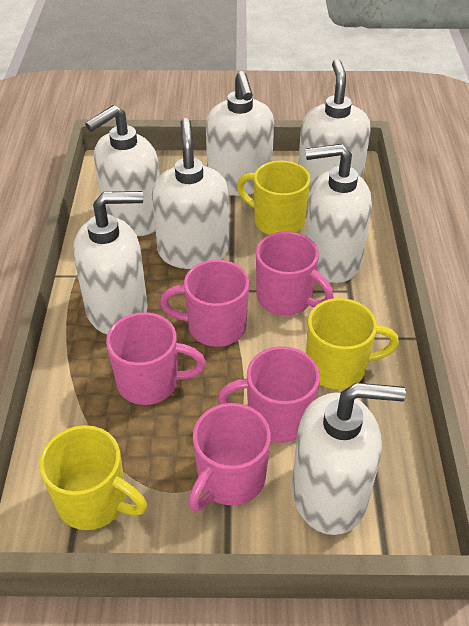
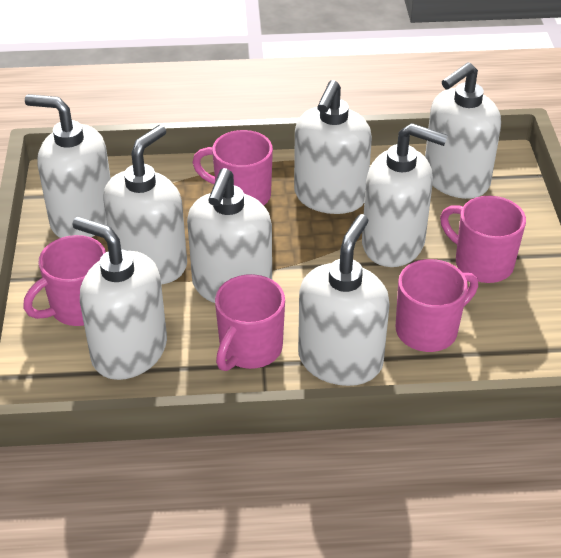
white soap dispenser: [73,191,148,335] [85,105,160,236] [152,118,229,269] [206,71,274,196] [292,383,406,535] [298,59,371,196] [305,144,372,283] = 7 -> [25,94,111,238] [72,217,167,380] [103,125,187,284] [187,168,272,303] [294,80,372,214] [298,214,390,386] [362,123,448,267] [425,62,501,199] = 8
yellow mug: [39,425,147,530] [237,161,311,235] [306,298,399,389] = 3 -> none = 0

